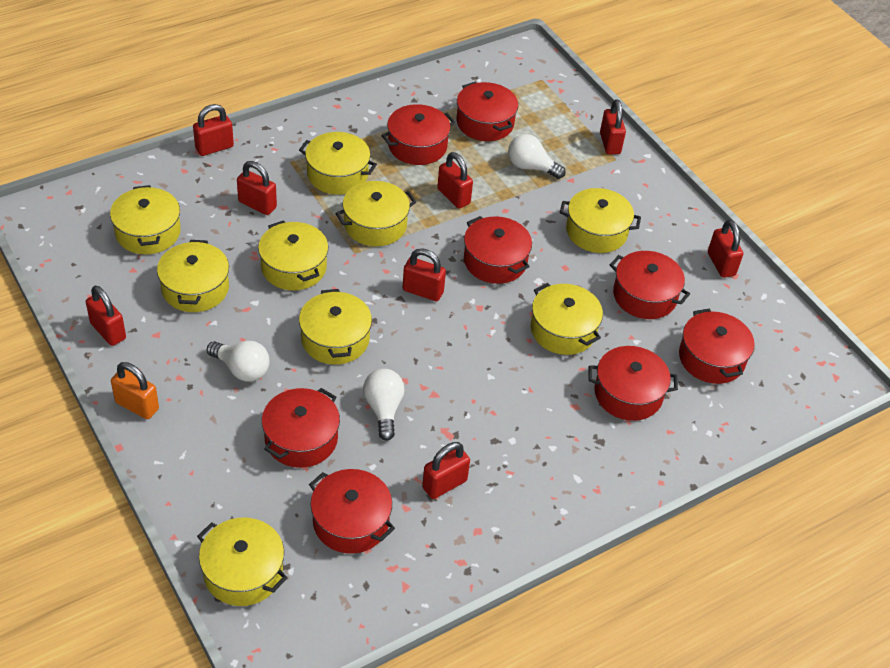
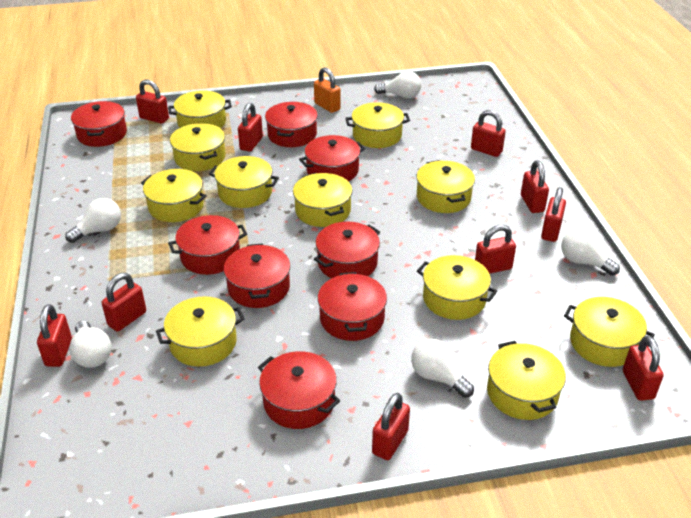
red padlock: [86,286,126,346] [193,104,234,156] [237,161,277,215] [403,248,446,301] [422,442,470,499] [437,152,473,209] [600,99,626,155] [708,220,743,278] = 8 -> [37,304,72,367] [102,273,146,332] [136,79,169,124] [238,103,263,152] [372,393,410,460] [471,110,506,157] [475,225,516,274] [521,160,549,213] [541,187,566,242] [623,336,664,401] = 10
white light bulb: [207,341,269,382] [363,369,405,441] [508,134,565,179] = 3 -> [65,198,121,243] [69,321,112,368] [374,71,421,99] [411,339,474,398] [561,229,620,276] = 5
yellow pot: [110,185,181,254] [157,240,229,312] [197,518,288,606] [258,220,328,290] [299,132,377,195] [299,289,372,365] [336,181,416,246] [531,283,603,355] [560,188,641,253] = 9 -> [141,169,207,222] [156,296,245,367] [168,90,232,128] [170,123,226,171] [209,156,279,208] [293,173,352,227] [345,102,410,148] [416,160,475,213] [417,255,497,320] [487,341,566,420] [564,297,655,367] = 11

